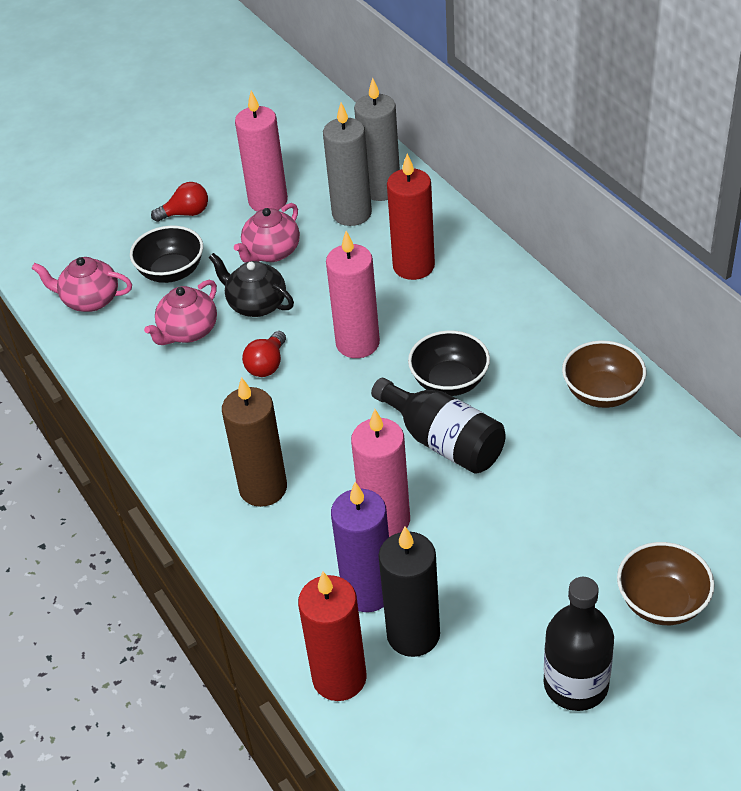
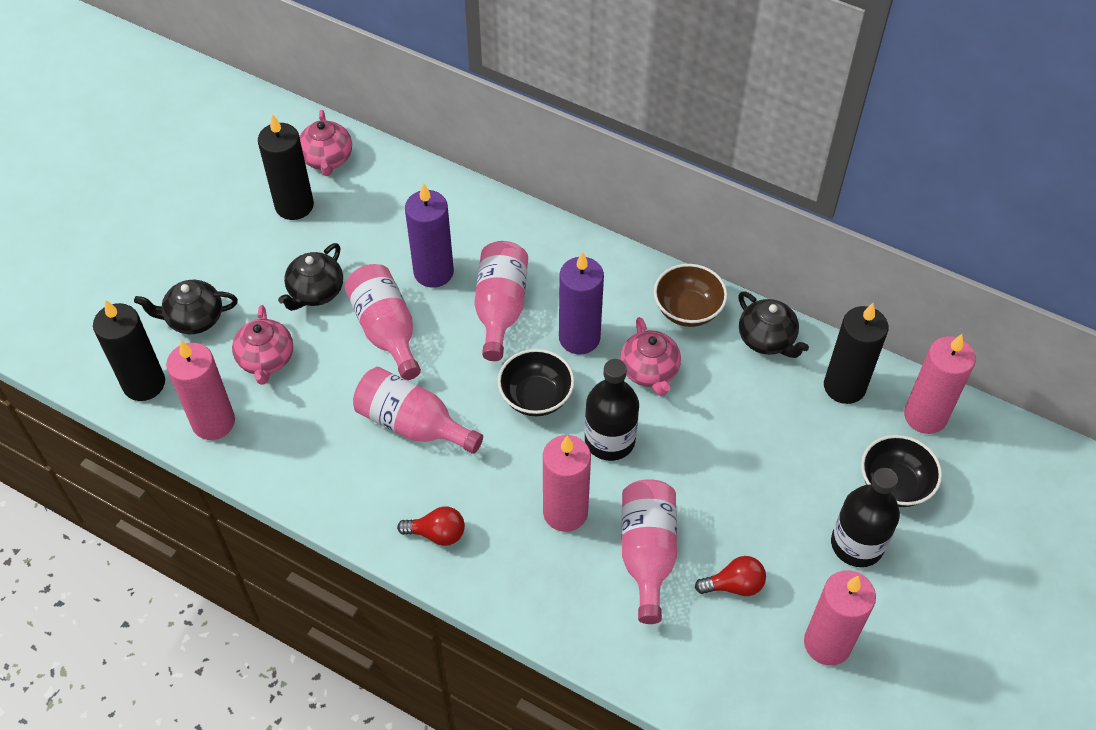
black candle: [378,526,440,657] = 1 -> [93,300,165,401] [258,114,314,220] [824,303,889,404] = 3
black teapot: [209,253,294,317] = 1 -> [134,280,238,334] [278,243,343,311] [738,292,809,358] = 3
brown bowl: [562,340,646,408] [617,542,715,625] = 2 -> [654,264,727,327] = 1
brown candle: [222,377,287,507] = 1 -> none = 0
grey candle: [323,102,372,226] [354,78,400,201] = 2 -> none = 0
pink bottle: none = 0 -> [345,264,421,380] [353,367,483,454] [474,241,528,361] [622,479,677,624] = 4
pink candle: [235,91,288,212] [326,231,380,358] [351,409,410,537] = 3 -> [166,340,235,440] [543,435,591,532] [804,570,876,666] [904,334,976,434] = 4
purple candle: [331,482,389,612] = 1 -> [405,183,454,288] [559,252,604,354] = 2
red candle: [298,572,367,701] [387,153,435,280] = 2 -> none = 0

